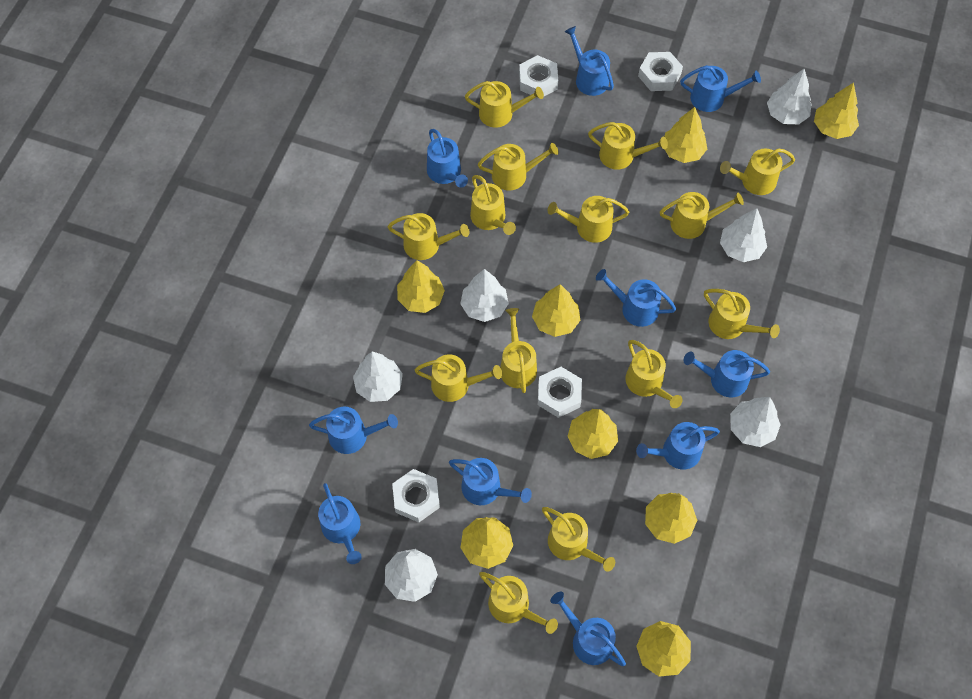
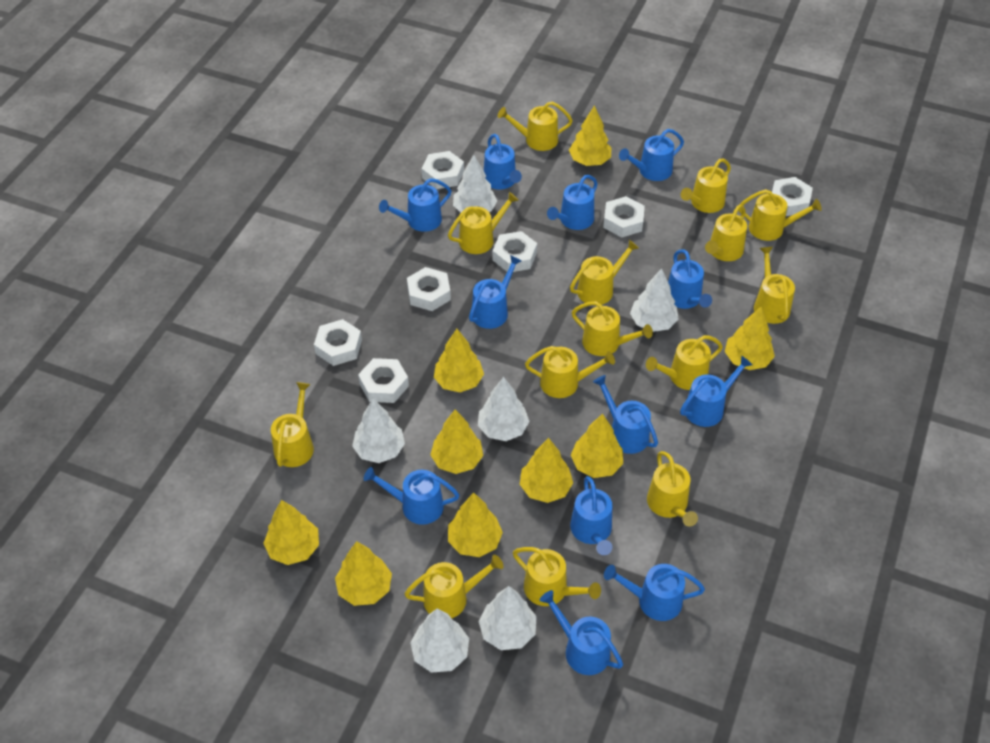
blue watering can: [309,406,398,454] [318,483,362,564] [427,129,468,188] [449,458,532,505] [551,592,626,666] [565,26,614,96] [596,269,676,327] [636,422,720,470] [680,65,761,112] [683,350,770,397] = 10 -> [363,467,459,525] [379,178,452,232] [469,255,522,329] [484,134,522,190] [540,590,623,675] [547,175,598,230] [570,476,612,555] [593,375,658,454] [604,564,705,621] [619,129,684,181] [668,249,712,309] [680,356,752,427] = 12
white nut: [392,469,440,522] [519,55,558,99] [538,367,582,418] [638,52,683,91] = 4 -> [314,319,362,366] [358,358,409,403] [407,267,451,311] [422,151,464,189] [493,231,537,272] [603,196,645,237] [772,177,813,216] = 7
yellow tree: [397,260,445,313] [460,517,513,569] [532,284,580,337] [568,409,618,459] [636,621,691,677] [645,493,697,544] [664,107,707,163] [814,82,859,139] = 8 -> [263,500,319,565] [335,541,392,606] [430,409,483,474] [434,329,484,393] [448,492,503,557] [520,438,573,503] [569,105,611,166] [571,414,623,478] [725,307,775,370] = 9

